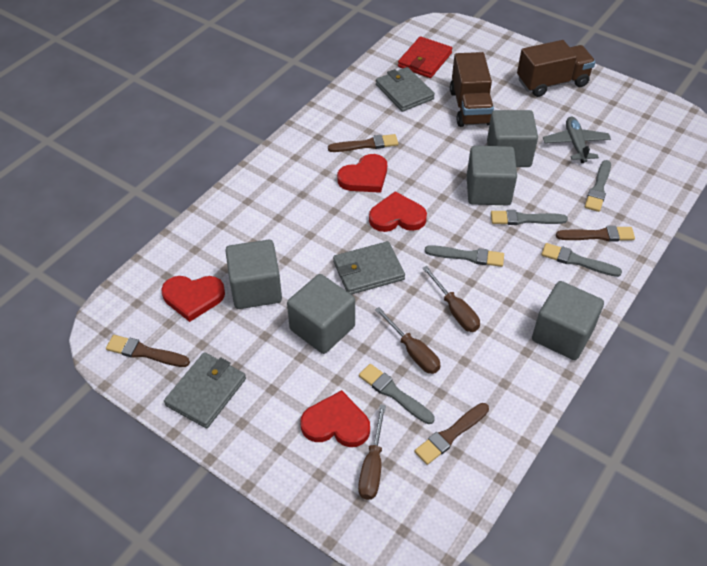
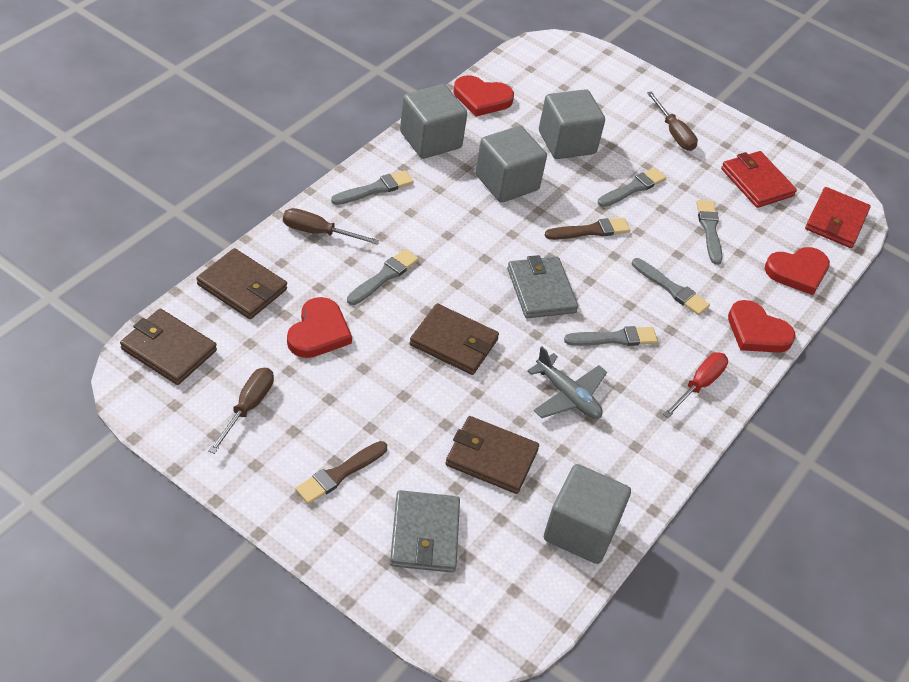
brown brush: [106,335,190,367] [328,134,398,152] [414,403,489,465] [556,226,635,242] = 4 -> [295,441,387,504] [545,218,630,240] = 2
brown truck: [450,52,494,127] [517,40,595,97] = 2 -> none = 0
brown wallet: none = 0 -> [120,308,217,385] [197,248,287,319] [409,303,499,375] [446,416,539,494] = 4
grey brush: [359,364,435,424] [425,245,504,267] [491,210,568,225] [541,243,622,277] [585,160,611,212] = 5 -> [331,170,414,205] [347,249,419,305] [564,326,658,346] [598,168,666,207] [632,258,710,315] [696,200,723,265] = 6
grey cube: [225,240,282,309] [287,274,355,354] [467,146,517,206] [487,110,538,167] [532,281,604,360] = 5 -> [400,84,467,159] [475,126,547,203] [539,89,605,159] [544,464,631,564] = 4
grey wallet: [164,352,246,428] [333,241,405,295] [376,67,435,112] = 3 -> [390,490,460,573] [507,255,578,318] = 2
red screwdriver: none = 0 -> [663,352,728,418] = 1
red wallet: [398,36,452,78] = 1 -> [721,151,797,208] [805,187,871,248] = 2

